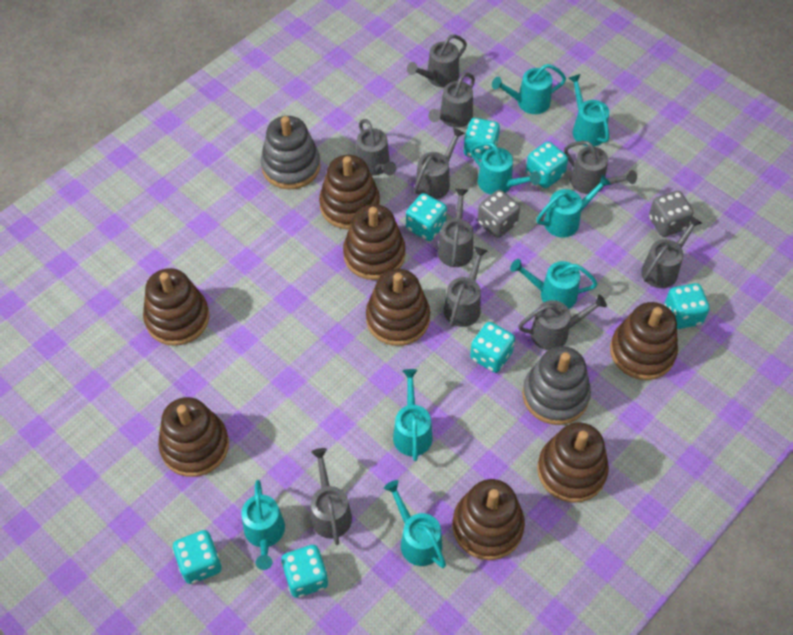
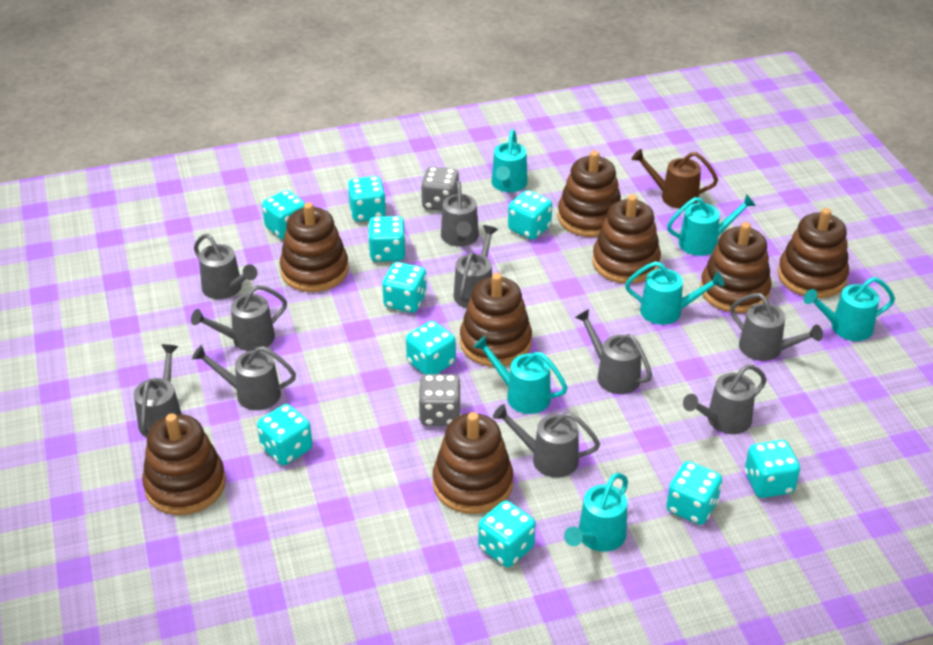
brown watering can: none = 0 -> [632,149,718,209] = 1
grey stacking toy: [261,116,321,189] [523,346,591,425] = 2 -> none = 0
turquoise dice: [173,530,222,584] [281,545,328,598] [406,193,447,241] [463,118,500,160] [470,322,515,373] [526,141,568,188] [664,283,710,329] = 7 -> [257,404,312,465] [262,190,305,239] [347,176,386,222] [368,216,406,262] [382,262,427,313] [406,321,456,375] [478,501,536,567] [508,190,552,240] [666,461,722,525] [745,440,800,498] = 10
turquoise watering can: [241,480,285,570] [384,480,446,568] [393,369,432,461] [470,142,541,195] [492,64,566,114] [510,259,598,309] [536,175,611,238] [569,74,609,147] = 8 -> [473,336,567,414] [491,129,528,192] [564,473,628,552] [625,261,724,325] [667,194,756,256] [804,277,895,341] = 6

